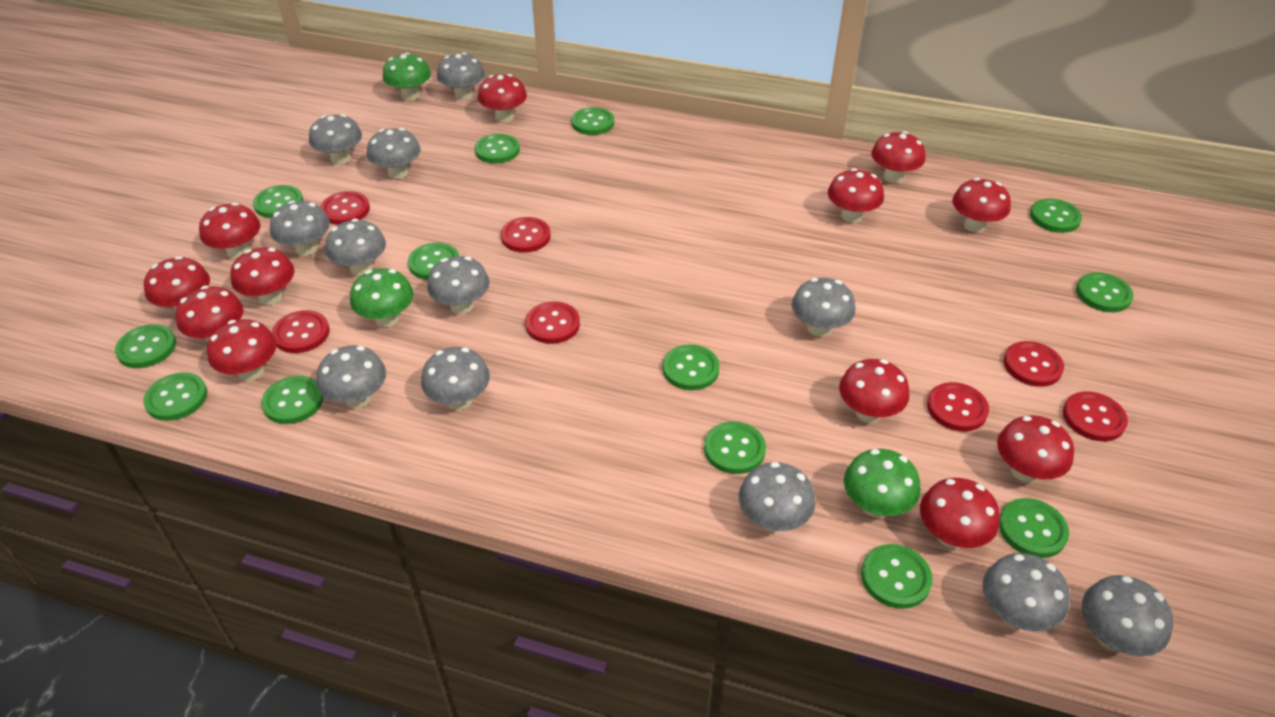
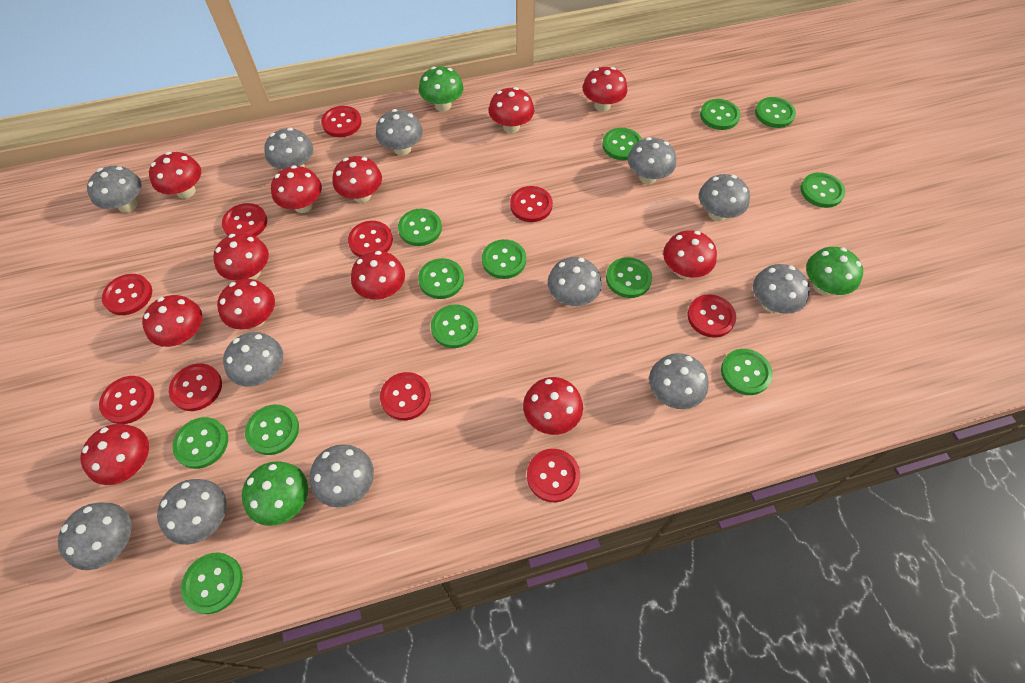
red button: [272,310,330,353] [320,191,370,225] [501,217,551,253] [525,301,580,344] [927,382,989,431] [1003,341,1064,387] [1063,391,1128,441] = 7 -> [99,376,154,424] [102,274,152,315] [169,364,222,411] [222,203,267,237] [321,106,362,137] [348,221,393,257] [380,372,431,420] [510,186,553,222] [527,449,580,503] [688,294,736,338] = 10

